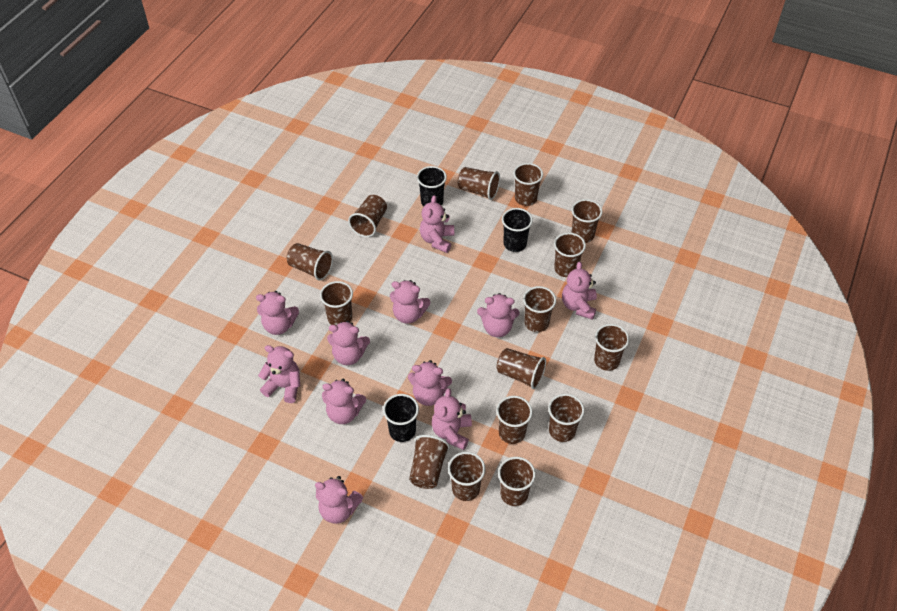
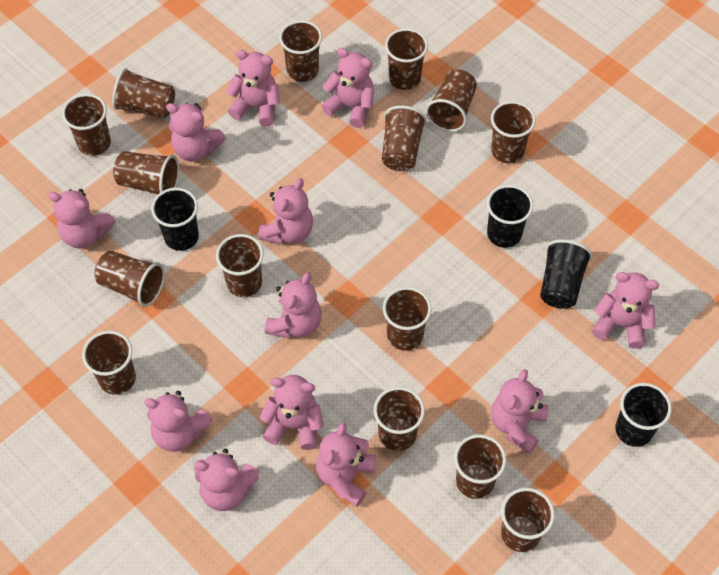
black cup: [383,394,419,442] [417,166,447,206] [502,208,533,252] = 3 -> [151,188,199,251] [487,185,533,248] [540,239,592,309] [615,383,672,447] = 4
pink teddy bear: [256,291,299,335] [258,345,300,403] [315,476,363,524] [322,378,366,424] [327,321,370,365] [390,280,430,324] [408,360,452,406] [420,195,454,253] [432,388,472,450] [477,293,520,337] [562,262,597,320] = 11 -> [48,189,115,249] [144,391,213,452] [166,103,226,162] [194,449,259,511] [226,50,280,126] [258,178,313,245] [260,375,324,450] [265,272,322,338] [316,422,376,507] [322,48,374,128] [491,369,548,454] [592,272,659,349] = 12

